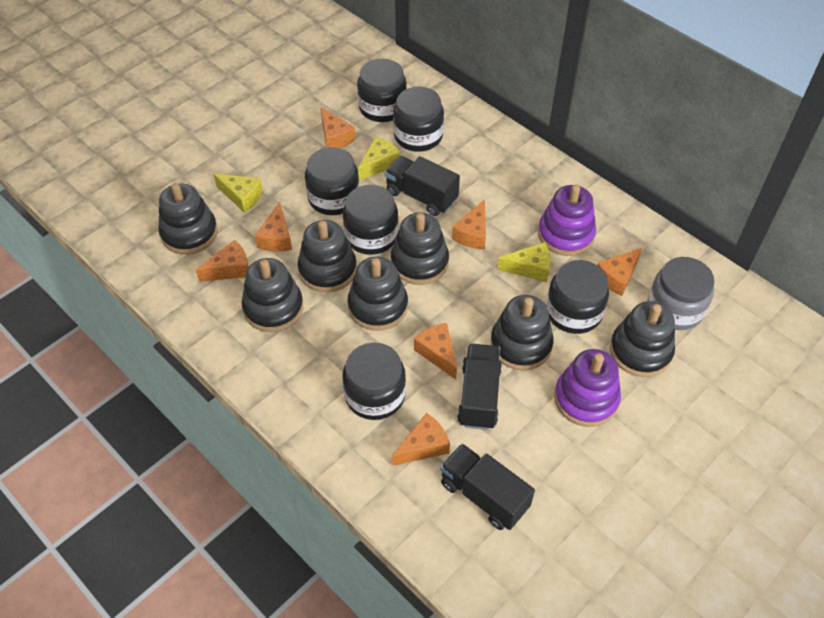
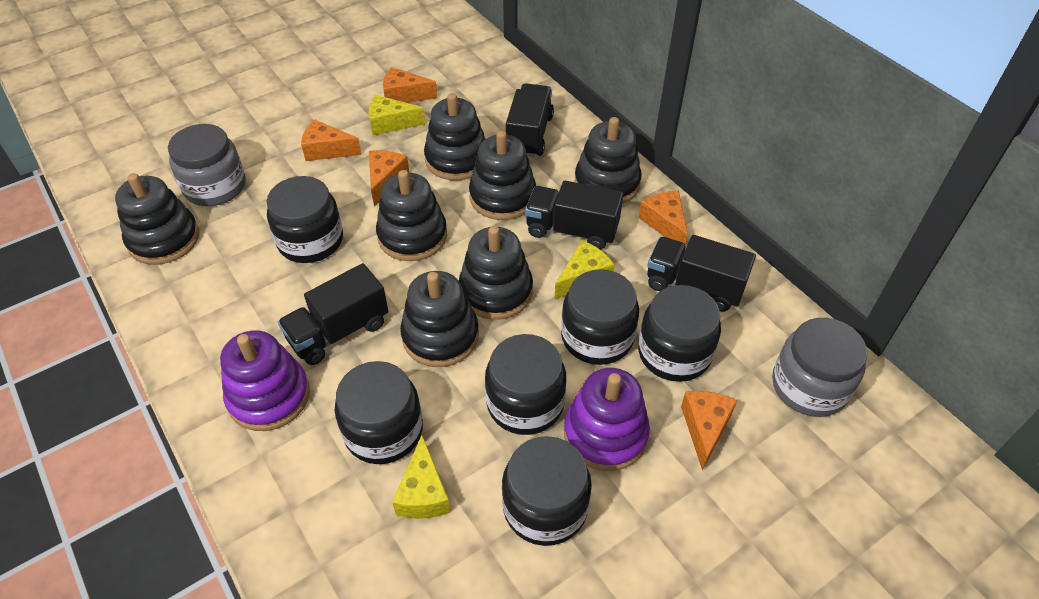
black truck: [385,156,460,216] [440,443,535,530] [457,344,502,430] = 3 -> [278,263,388,365] [506,83,554,157] [525,181,623,250] [647,235,756,312] = 4
grey jar: [648,257,715,330] = 1 -> [168,124,246,206] [772,318,867,417] = 2
orange cheese: [195,240,249,282] [255,201,292,252] [321,107,355,148] [392,413,450,466] [414,323,457,379] [452,199,486,249] [597,248,642,296] = 7 -> [301,119,362,161] [369,150,409,206] [383,67,437,103] [639,191,688,244] [681,391,737,471] = 5

